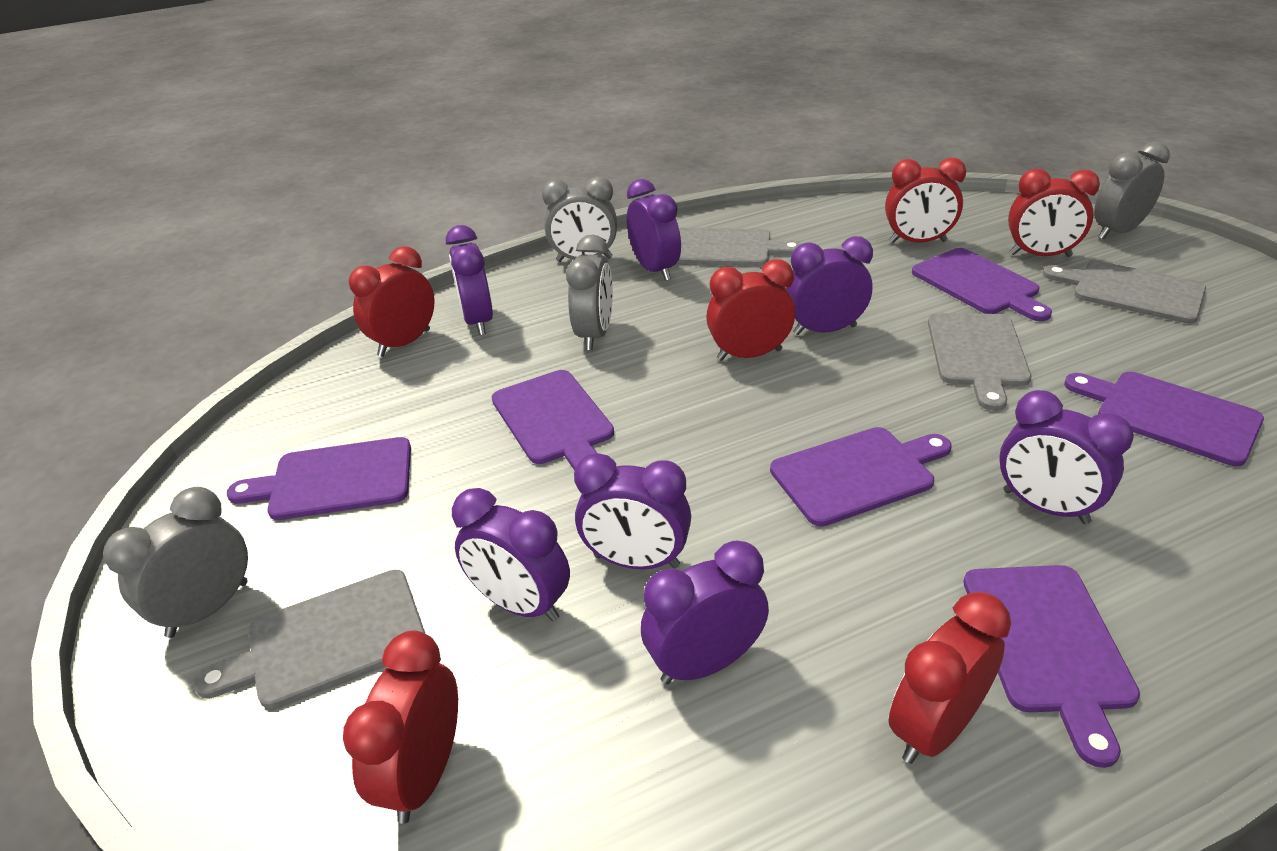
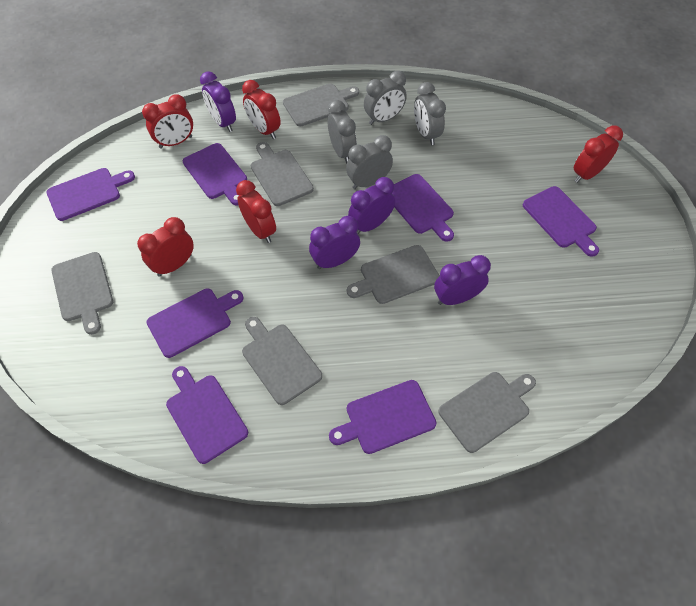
grey cutting board: [194,570,425,709] [676,227,802,266] [928,313,1031,411] [1043,261,1206,323] = 4 -> [51,252,113,335] [242,317,322,405] [251,142,314,206] [283,83,359,126] [347,245,440,304] [438,372,536,453] = 6
purple clock: [446,225,493,335] [452,488,570,622] [574,453,691,569] [627,179,681,281] [641,541,769,685] [786,236,873,335] [999,390,1134,524] = 7 -> [200,71,236,132] [309,216,360,269] [348,177,395,234] [434,255,491,305] = 4
purple cutting board: [227,437,411,520] [492,370,614,471] [770,427,952,526] [912,248,1052,321] [963,565,1140,768] [1064,372,1264,466] = 6 -> [46,168,135,221] [146,288,244,358] [166,366,248,464] [183,143,247,205] [329,380,436,454] [392,174,454,242] [523,186,599,257] = 7
red clock: [343,630,458,824] [349,246,434,357] [706,259,795,361] [885,158,966,243] [889,592,1011,764] [1008,168,1100,257] = 6 -> [137,217,194,277] [142,94,193,149] [236,180,276,243] [242,80,281,139] [574,126,623,183] = 5

